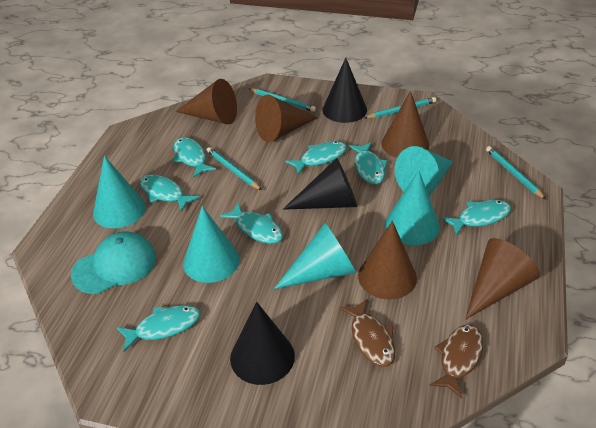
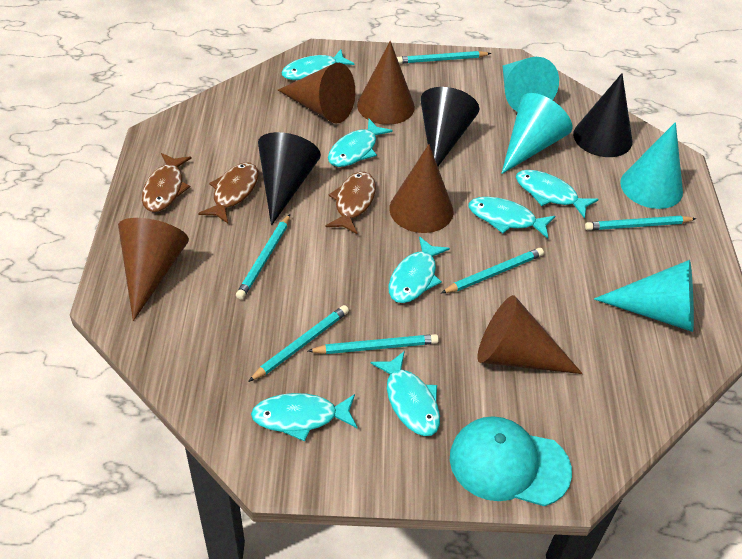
brown fish: [339,299,395,367] [429,324,483,398] = 2 -> [142,153,192,212] [198,162,258,223] [325,172,376,234] = 3
turquoise cone: [93,156,146,228] [183,206,240,283] [274,223,356,289] [385,170,440,245] [395,146,453,195] = 5 -> [501,93,572,174] [503,57,559,112] [594,260,694,332] [620,122,683,209] = 4
turquoise pencil: [207,147,262,190] [249,88,316,112] [364,97,437,119] [486,146,546,200] = 4 -> [236,214,290,300] [248,305,349,382] [308,334,439,354] [397,51,491,64] [441,248,544,293] [585,216,696,230] = 6

